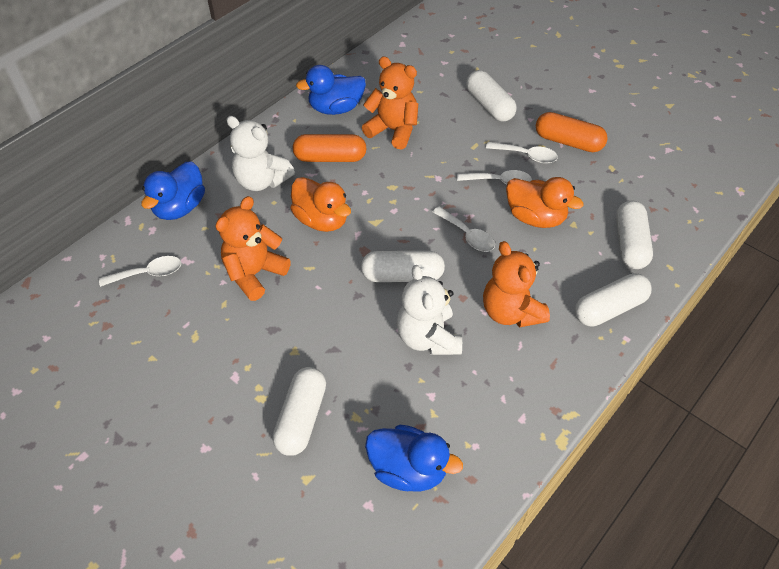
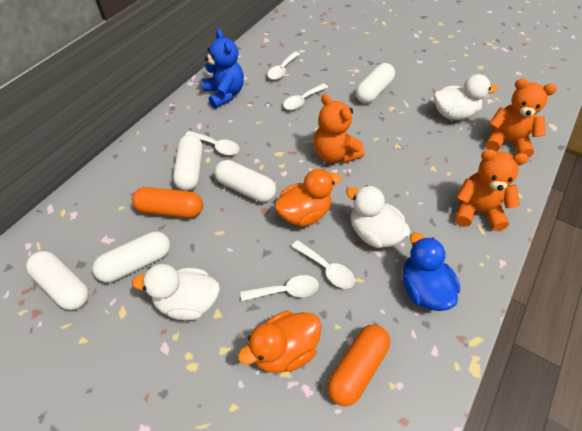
blue duck: [141,161,205,220] [296,65,366,115] [365,425,463,492] = 3 -> [403,233,460,311] = 1
blue teddy bear: none = 0 -> [202,29,244,108] = 1
white duck: none = 0 -> [132,264,220,320] [346,185,411,248] [434,74,498,120] = 3
white spoon: [99,256,181,287] [432,207,495,252] [457,170,532,185] [486,142,558,164] = 4 -> [185,131,239,155] [241,275,319,301] [267,51,300,80] [283,83,328,110] [291,240,355,289] = 5
white teddy bear: [226,116,295,191] [397,265,462,355] = 2 -> none = 0

